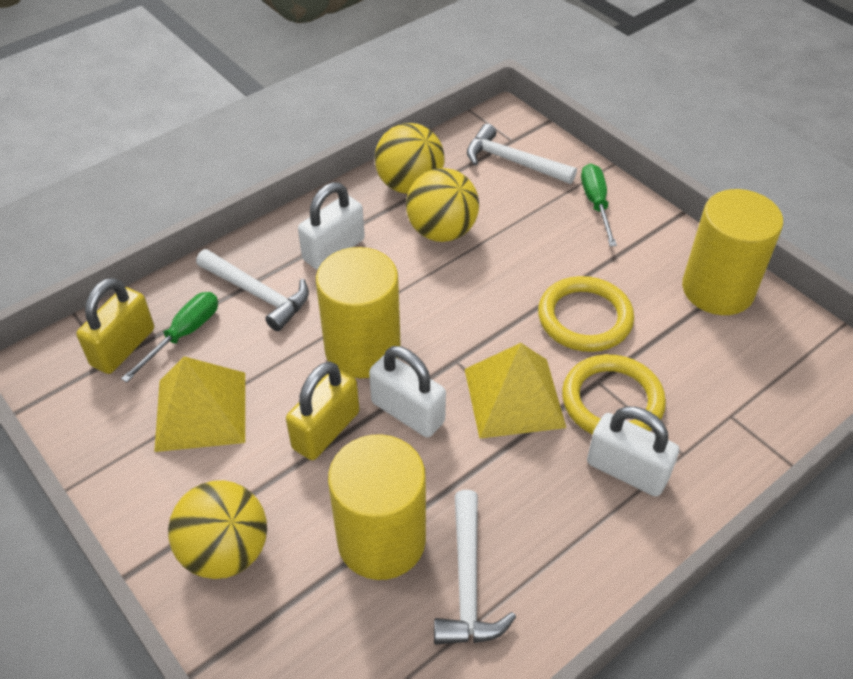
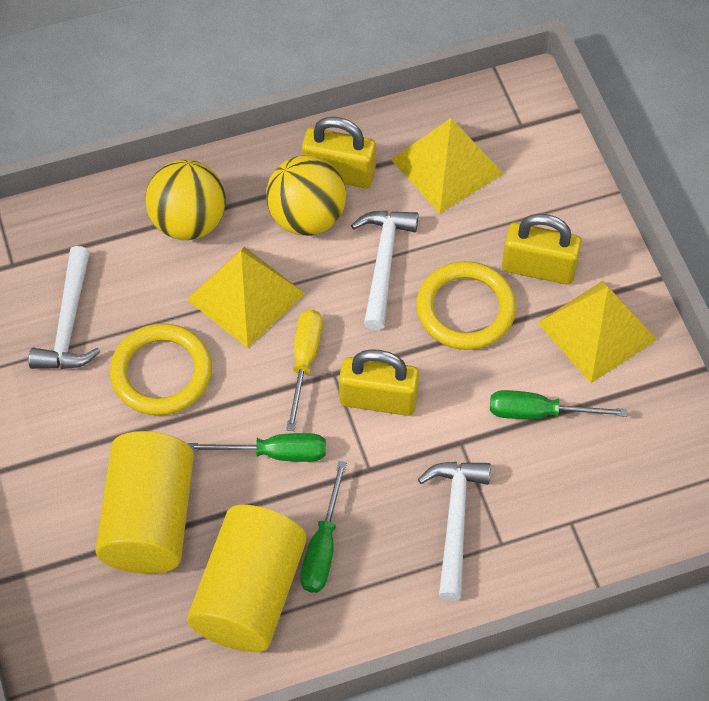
green screwdriver: [121,292,218,382] [581,164,617,246] = 2 -> [188,433,326,462] [300,461,347,593] [490,390,627,419] = 3
white padlock: [298,182,365,270] [369,346,446,437] [587,406,679,497] = 3 -> none = 0
yellow ball: [168,480,267,579] [375,123,444,194] [406,168,479,242] = 3 -> [145,160,226,240] [266,155,346,236] = 2
yellow cylinder: [316,247,401,378] [328,434,426,580] [682,189,783,315] = 3 -> [95,431,194,574] [187,505,307,652] = 2
yellow padlock: [76,278,154,374] [286,361,359,460] = 2 -> [302,117,376,188] [339,349,419,416] [502,214,582,284] = 3
yellow pyramid: [154,356,245,452] [465,343,566,439] = 2 -> [186,247,305,348] [391,118,503,213] [537,281,657,383] = 3
yellow screwdriver: none = 0 -> [286,309,323,431] = 1

